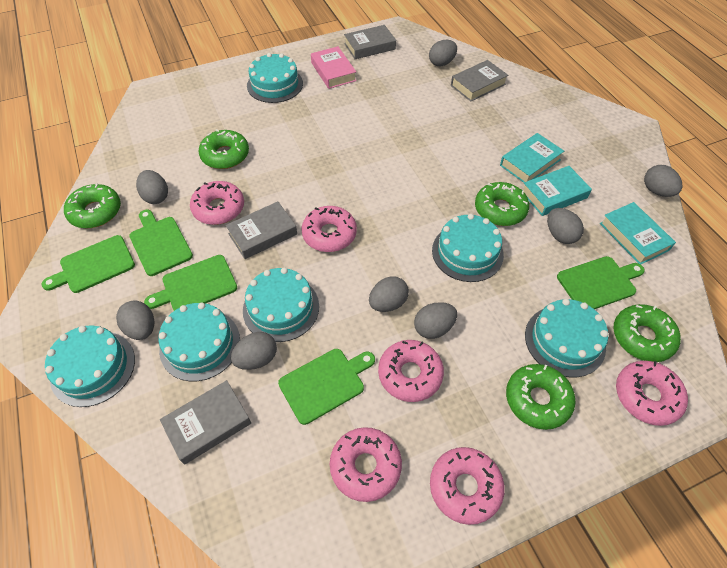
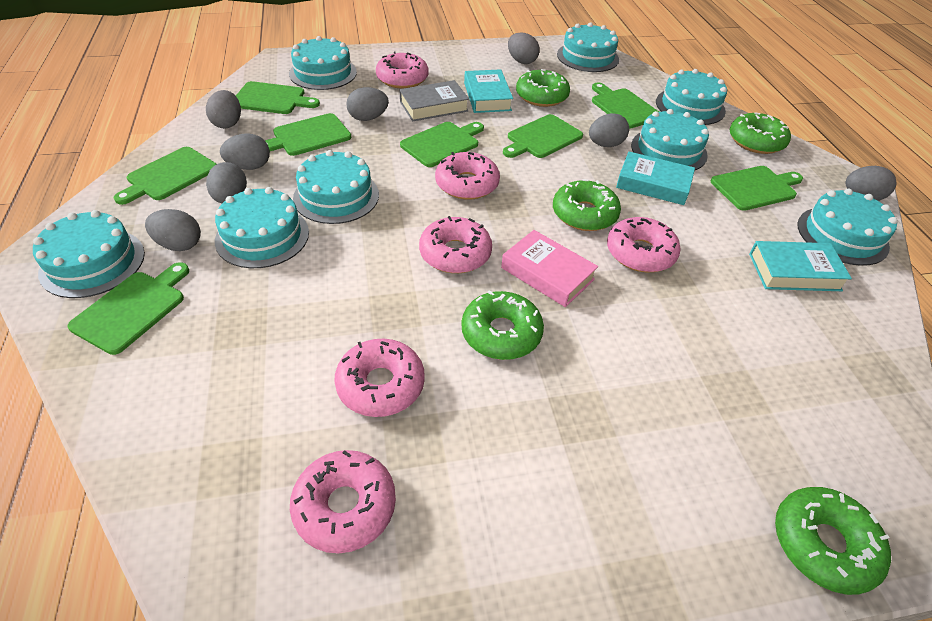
green cutting board: [41,235,135,293] [129,210,193,276] [144,255,237,311] [278,349,375,425] [557,256,645,309] = 5 -> [67,262,189,355] [114,147,216,205] [236,81,320,114] [265,113,351,156] [400,122,484,167] [503,114,583,158] [592,83,659,128] [711,166,803,211] = 8
grey book: [160,380,251,465] [226,201,297,259] [344,25,396,59] [451,60,508,102] = 4 -> [399,80,469,122] = 1
turquoise cake: [45,325,135,407] [159,302,240,381] [243,267,319,342] [247,53,303,103] [432,214,504,282] [525,299,608,377] = 6 -> [33,210,145,298] [215,187,309,268] [289,36,357,90] [293,150,379,224] [557,23,619,72] [631,109,709,170] [656,69,727,125] [797,188,898,266] = 8

